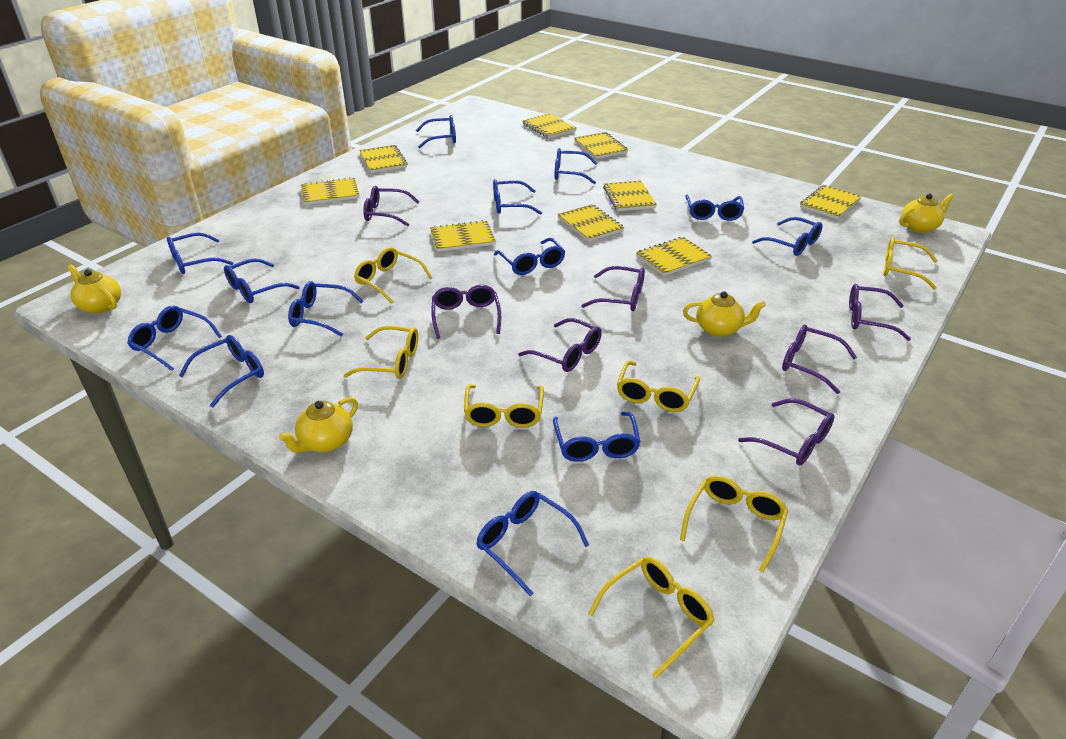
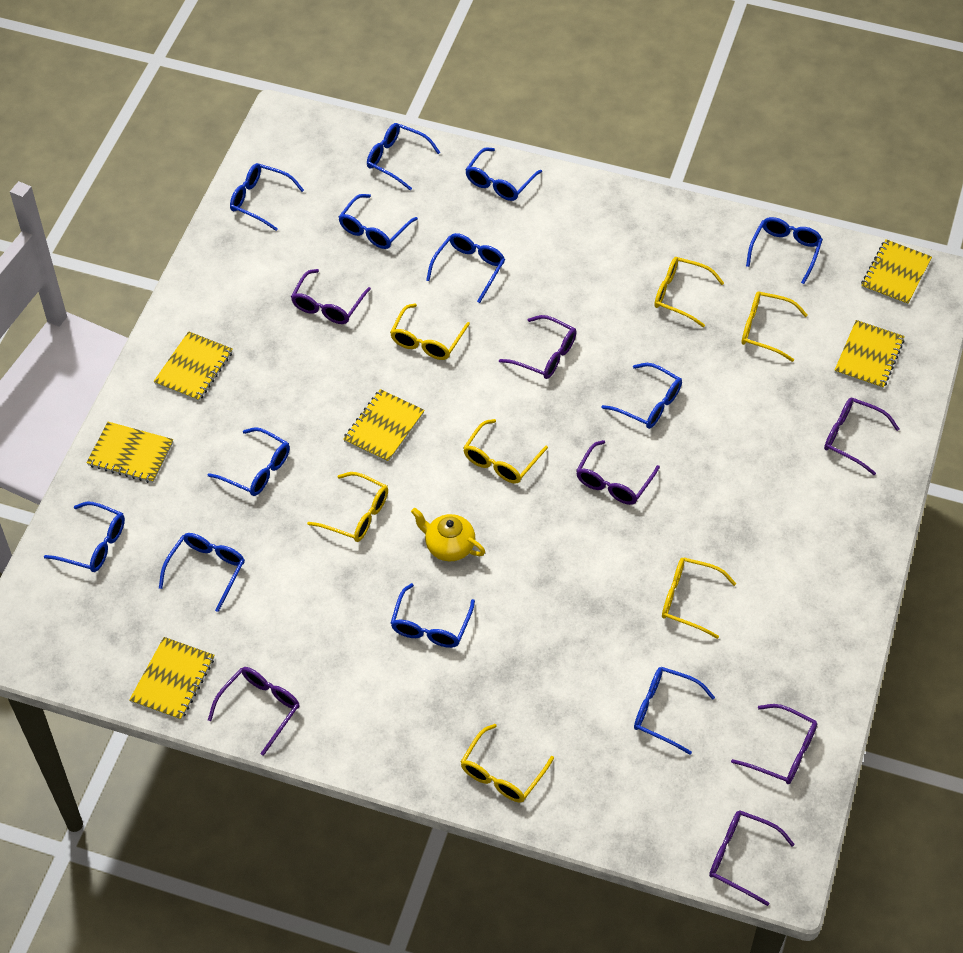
blue glasses: [127,306,222,371] [167,233,233,274] [179,335,264,408] [224,258,300,303] [288,281,364,337] [416,115,456,148] [476,491,589,596] [493,179,542,215] [494,238,565,275] [553,412,641,462] [555,148,597,184] [686,194,744,221] [752,217,823,256] = 13 -> [44,502,125,572] [159,533,245,612] [208,427,290,496] [230,163,304,231] [339,194,418,249] [367,123,440,190] [391,583,475,648] [426,233,505,303] [465,147,542,201] [601,363,682,429] [634,667,715,755] [746,217,823,284] = 12
yellow notebook: [301,177,360,205] [359,145,408,173] [430,220,496,252] [523,113,576,139] [557,204,624,242] [574,132,628,159] [603,181,657,211] [636,237,712,276] [800,185,862,219] = 9 -> [86,422,173,483] [129,637,214,720] [154,331,233,402] [343,389,425,463] [834,320,905,389] [861,239,932,305] = 6
yellow teapot: [67,264,121,314] [279,397,358,453] [683,291,766,337] [899,194,954,233] = 4 -> [411,508,485,561] = 1

